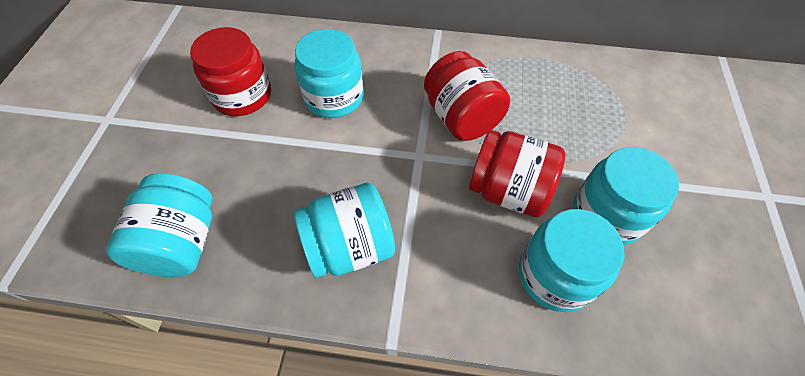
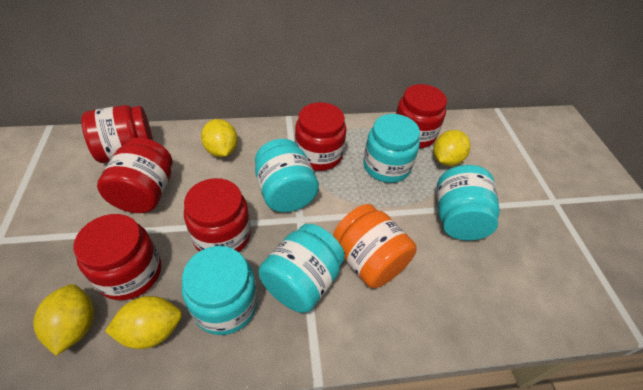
orange jar: none = 0 -> [333,204,417,288] = 1
red jar: [190,27,271,116] [424,51,510,141] [469,130,566,218] = 3 -> [73,214,161,300] [81,105,153,163] [97,138,172,213] [184,178,251,252] [295,102,346,171] [396,84,447,148] = 6
yellow lemon: none = 0 -> [33,284,94,356] [105,296,182,349] [201,119,238,157] [433,130,470,166] = 4

